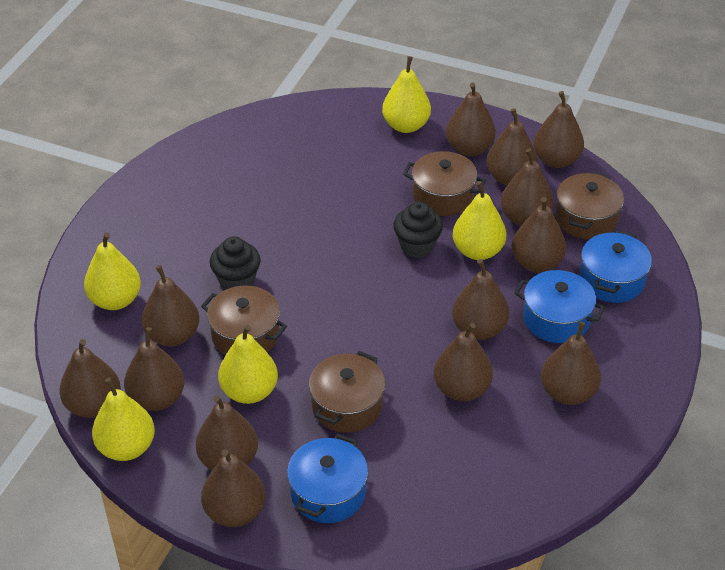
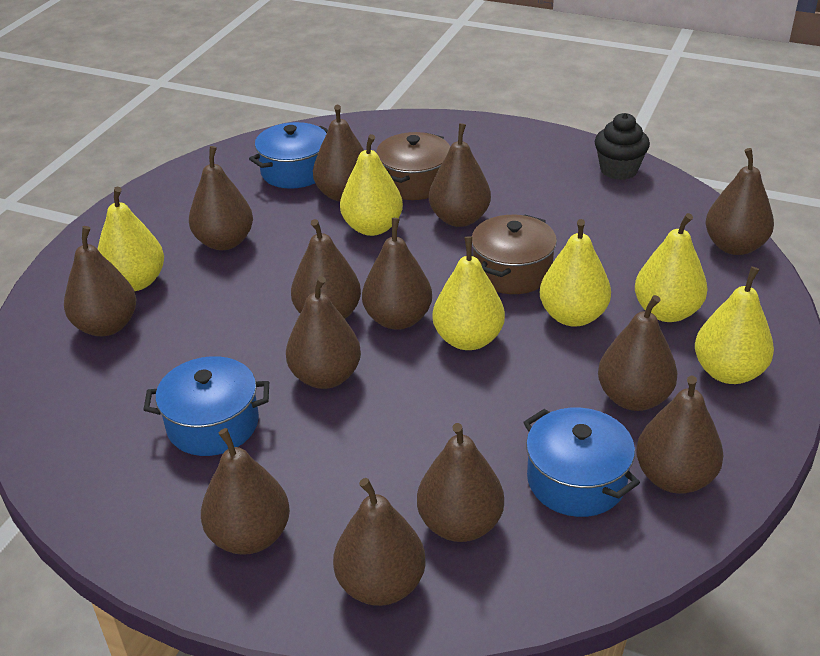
black cupcake: [210,236,261,290] [393,202,443,258] = 2 -> [595,113,650,180] = 1
brown pot: [201,286,287,355] [309,351,385,433] [403,151,486,216] [556,172,624,239] = 4 -> [376,132,450,200] [472,215,557,294] = 2
yellow pear: [84,233,141,310] [92,377,155,461] [218,325,278,404] [382,56,431,133] [453,181,506,260] = 5 -> [98,187,164,291] [340,134,403,236] [432,236,505,350] [540,219,611,327] [635,213,707,322] [695,266,774,384] = 6

